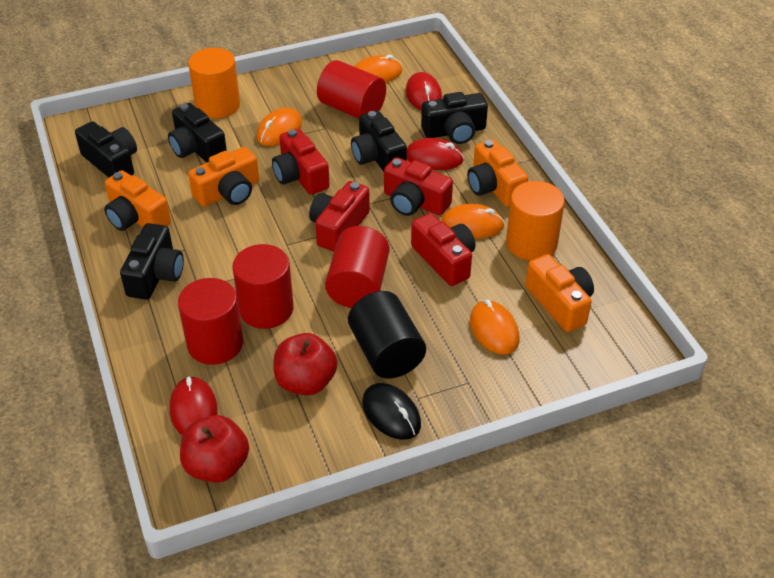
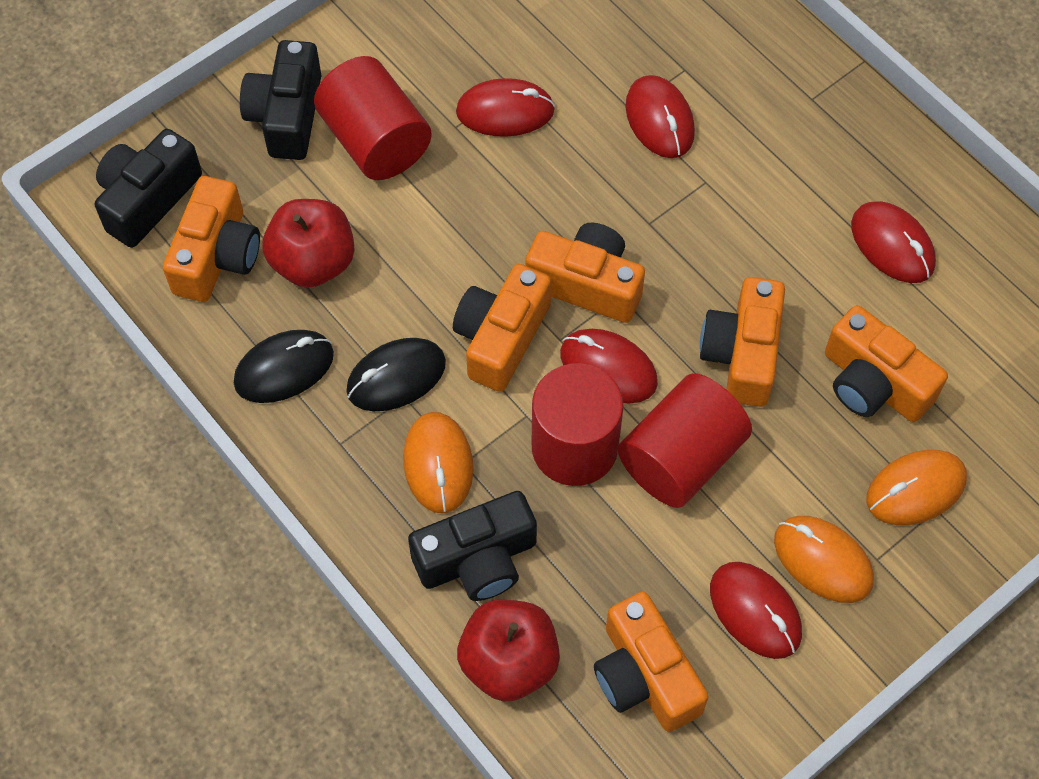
black camera: [75,121,137,178] [120,223,184,300] [168,103,227,163] [351,111,407,172] [421,92,488,144] = 5 -> [95,129,202,248] [240,40,321,160] [408,491,537,601] = 3
black cylinder: [348,291,426,378] = 1 -> none = 0
black mouse: [362,383,421,440] = 1 -> [234,330,334,403] [346,338,446,411] = 2
orange camera: [104,170,171,231] [188,147,259,207] [467,139,528,207] [525,254,594,332] = 4 -> [163,176,260,302] [453,264,552,392] [525,223,645,323] [594,592,709,732] [700,277,785,407] [825,305,948,422] = 6
orange cylinder: [188,48,240,118] [506,181,565,261] = 2 -> none = 0
orange mouse: [256,108,302,146] [354,55,402,83] [441,204,505,238] [470,299,519,355] = 4 -> [403,412,473,513] [774,516,874,603] [866,450,967,525] = 3
red camera: [272,128,330,195] [309,181,370,252] [384,157,453,216] [411,213,475,286] = 4 -> none = 0
red cylinder: [178,278,243,365] [232,244,294,329] [317,60,386,119] [325,226,389,308] = 4 -> [314,56,432,180] [532,363,624,486] [618,373,752,508] = 3
red mouse: [170,376,218,435] [406,72,442,110] [407,138,464,170] = 3 -> [456,78,555,137] [560,329,658,404] [625,75,695,158] [710,562,802,659] [851,201,936,283] = 5

